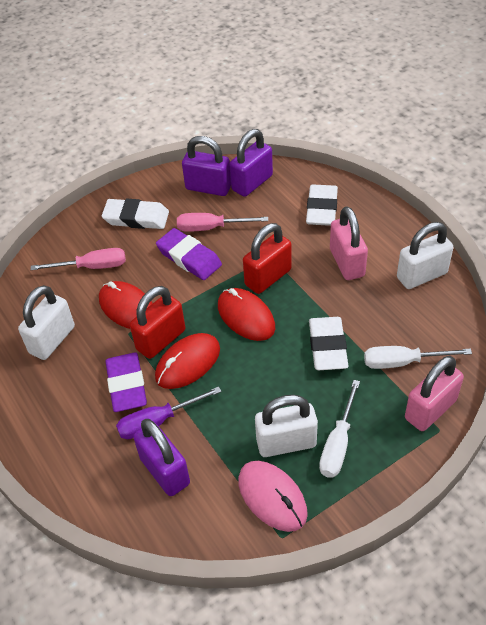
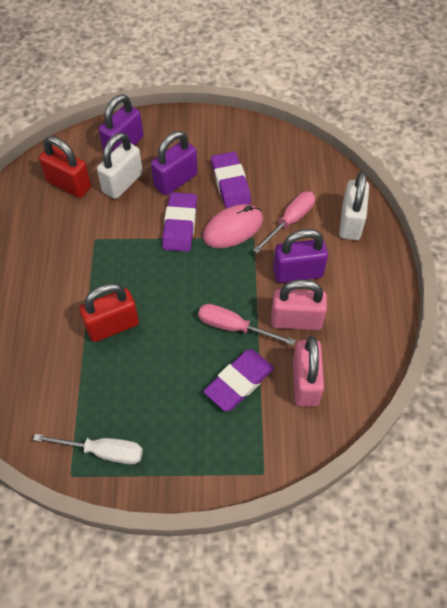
purple eraser: [105,352,147,412] [156,228,222,280] = 2 -> [162,192,197,252] [203,349,274,411] [211,152,251,208] = 3
purple screwdriver: [116,386,222,439] = 1 -> none = 0
red mouse: [99,281,153,329] [155,333,220,389] [218,288,275,341] = 3 -> none = 0
white eraser: [102,199,169,229] [306,184,338,226] [309,317,349,370] = 3 -> none = 0
white padlock: [18,285,75,360] [255,395,318,457] [397,222,453,289] = 3 -> [97,132,143,199] [339,171,369,240] = 2
white screwdriver: [319,380,360,478] [364,346,472,369] = 2 -> [33,434,143,464] = 1

